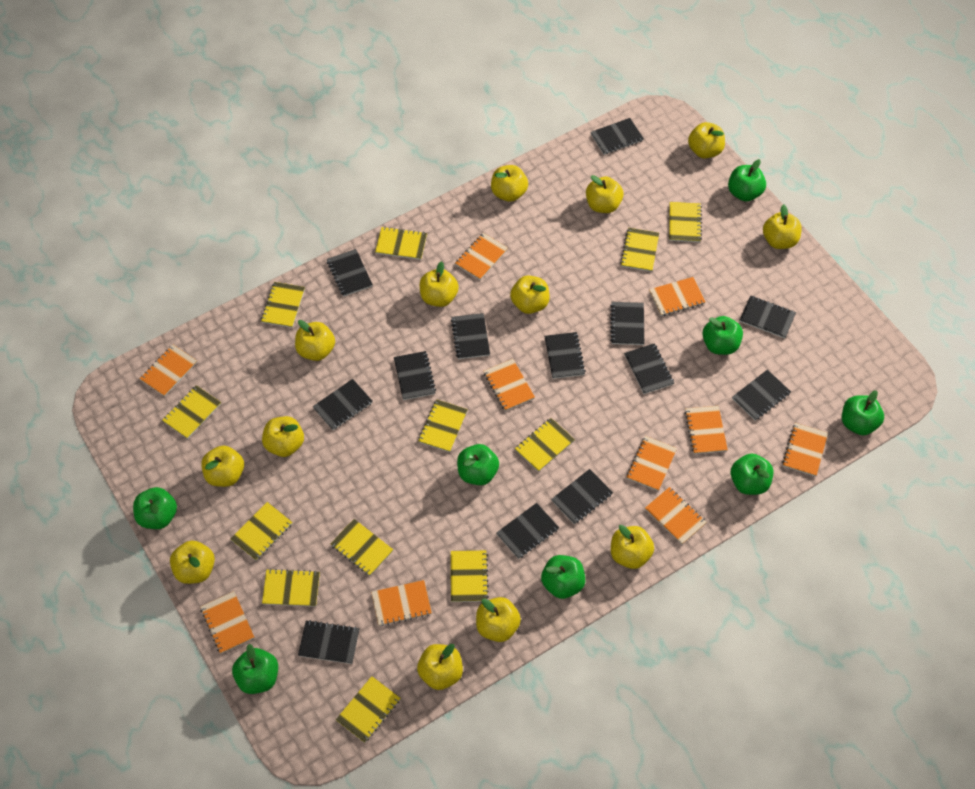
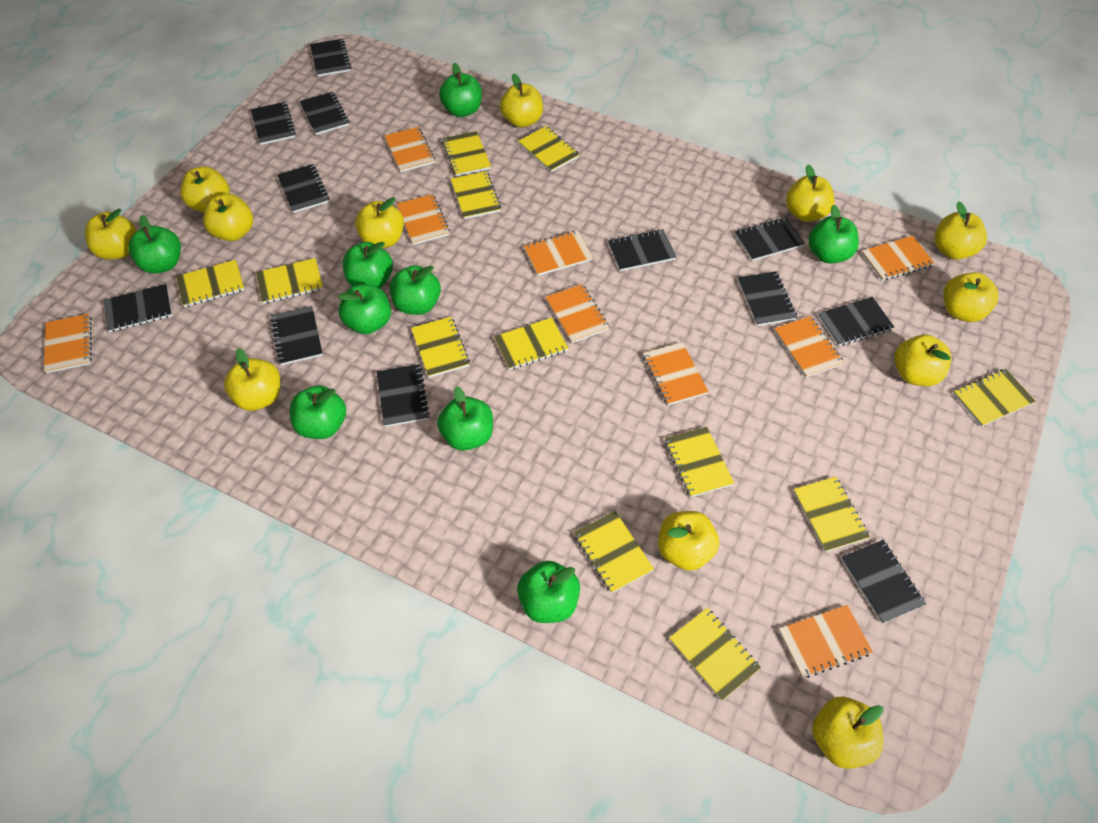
black notebook: [298,620,360,664] [313,379,373,430] [327,249,373,297] [394,351,436,400] [451,313,490,359] [496,503,559,559] [545,332,586,379] [551,469,613,524] [591,118,644,155] [610,302,644,345] [624,343,674,394] [732,370,791,421] [740,295,796,338] = 13 -> [104,284,172,332] [251,102,296,145] [270,306,323,365] [277,164,329,213] [300,92,349,135] [310,39,351,77] [377,364,430,427] [608,229,676,271] [735,217,805,261] [738,271,797,326] [818,297,894,346] [841,540,926,623] = 12
green apple: [133,487,177,529] [232,644,278,694] [457,444,499,485] [541,555,585,599] [702,316,743,355] [728,159,766,201] [731,453,774,495] [842,390,884,435] = 8 -> [128,215,181,274] [290,385,346,439] [337,284,391,334] [343,242,393,288] [390,265,441,315] [437,386,493,451] [439,63,482,117] [517,561,580,623] [808,205,859,264] = 9
orange notebook: [139,345,197,397] [200,591,254,654] [371,580,432,626] [455,233,508,280] [483,359,535,411] [627,436,677,491] [645,487,707,545] [649,277,706,316] [685,406,728,454] [782,423,828,477] = 10 -> [44,314,92,373] [384,127,435,172] [397,194,450,245] [524,231,593,276] [545,284,609,343] [643,342,709,405] [774,316,844,377] [779,605,873,678] [861,236,934,281] = 9
yellow apple: [170,540,215,584] [201,446,244,487] [262,416,304,457] [295,320,335,361] [417,644,463,690] [420,261,459,307] [476,597,521,642] [491,165,528,202] [510,276,550,314] [586,175,624,213] [611,525,654,569] [688,122,725,158] [763,204,802,249] = 13 -> [84,209,137,260] [180,166,230,212] [203,194,253,241] [224,348,280,411] [355,197,404,248] [500,73,543,128] [658,511,719,571] [786,165,834,222] [812,697,884,769] [894,335,951,386] [934,201,987,260] [943,272,998,322] = 12

